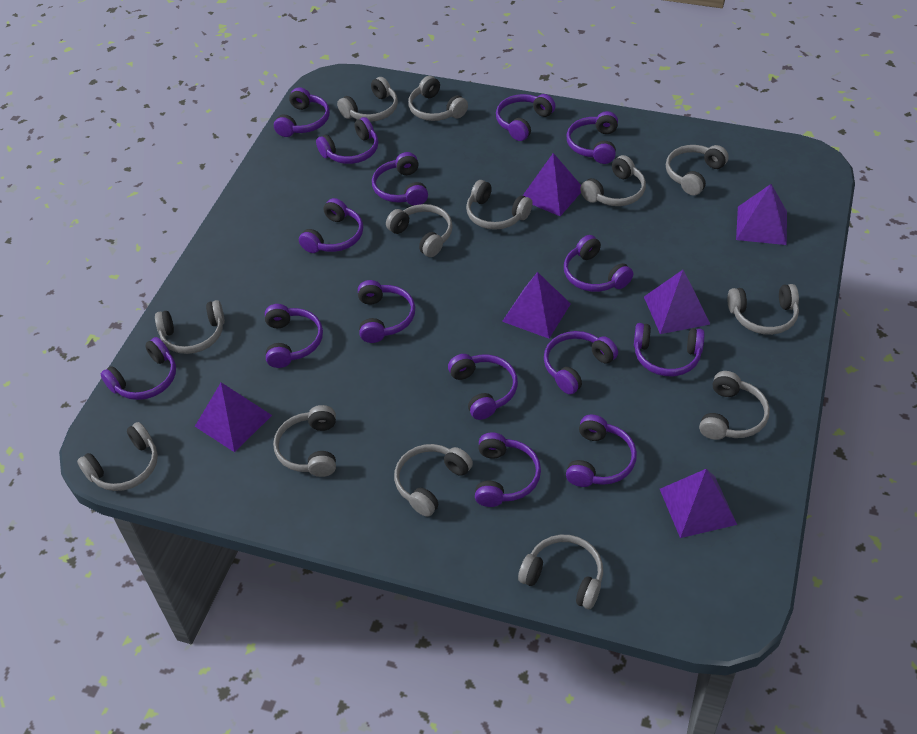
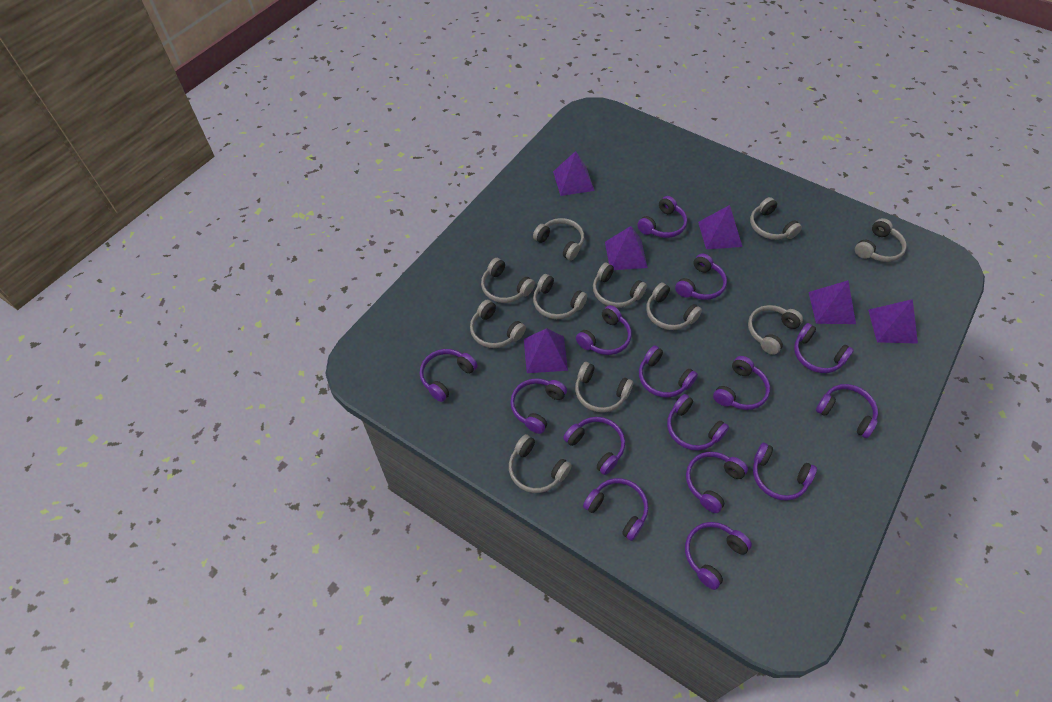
grey headphones: [77,422,158,491] [155,300,225,354] [273,405,336,477] [337,77,398,122] [386,204,453,257] [394,444,473,517] [408,76,468,121] [466,180,533,230] [518,535,603,609] [580,155,646,206] [666,145,729,195] [699,371,770,440] [727,284,799,335] = 13 -> [470,300,526,348] [481,258,535,303] [509,434,572,493] [533,218,584,261] [533,274,587,319] [575,362,633,413] [593,263,647,308] [646,283,702,330] [748,305,803,355] [750,197,802,240] [855,218,907,262] = 11

